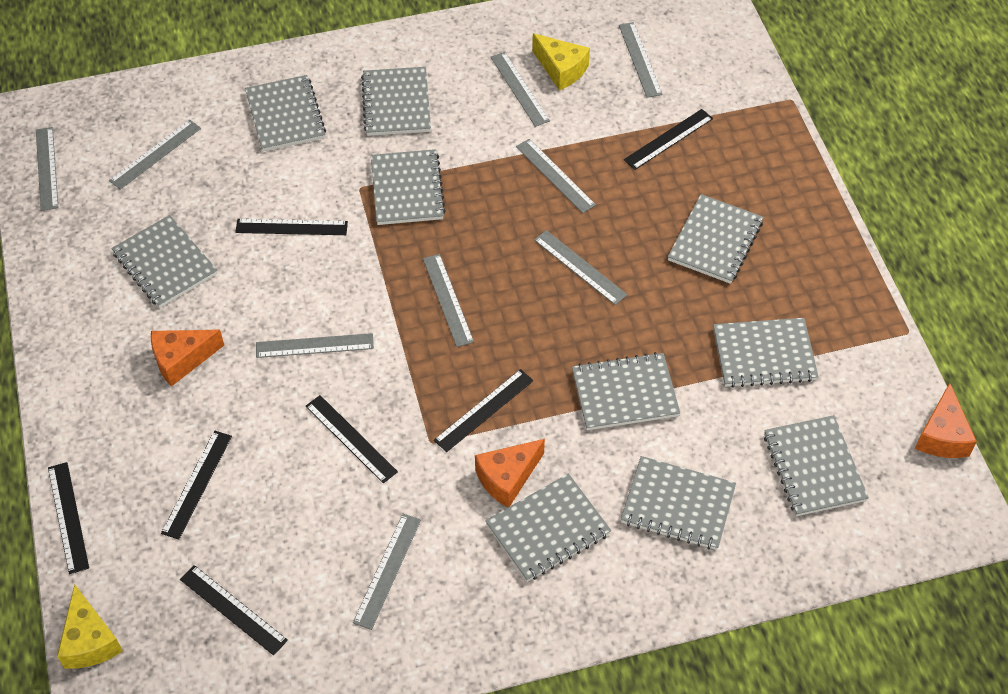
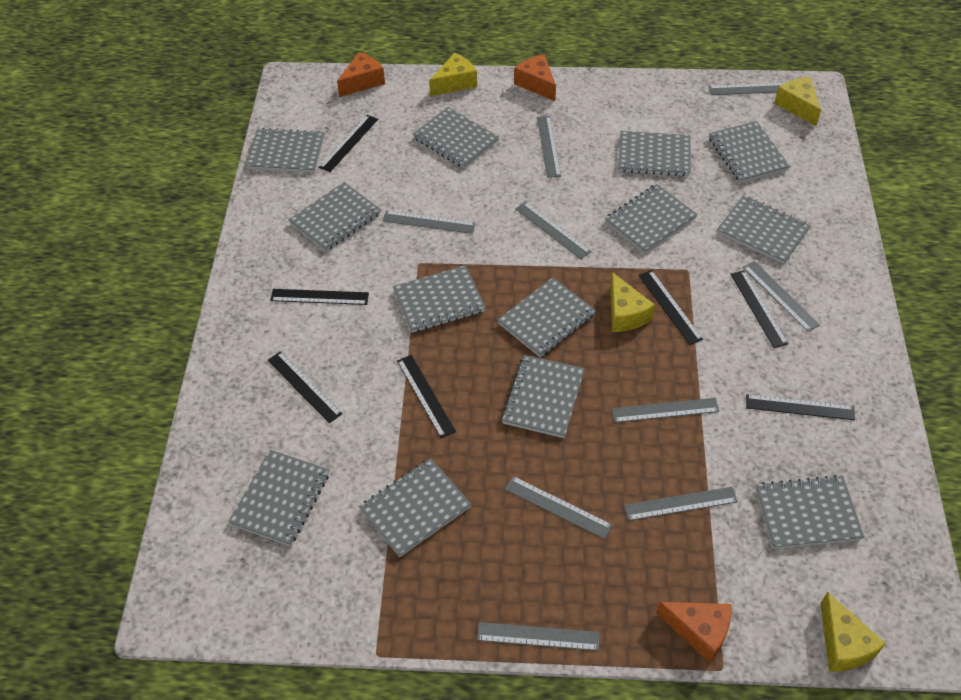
grey notebook: [111,215,218,308] [245,75,326,152] [361,67,431,136] [371,149,446,225] [485,474,611,582] [572,352,680,430] [621,456,736,550] [668,194,763,284] [713,318,819,388] [764,415,869,516] = 10 -> [228,450,329,546] [245,128,325,173] [289,182,381,252] [359,458,472,557] [393,265,486,333] [413,107,499,168] [497,277,596,358] [501,355,585,438] [605,184,697,254] [618,131,690,177] [709,121,790,183] [717,195,811,264] [756,475,864,549] = 13
yellow cheese: [57,584,123,669] [532,33,590,90] = 2 -> [429,53,477,96] [610,272,655,332] [774,77,821,126] [820,592,886,672] = 4

